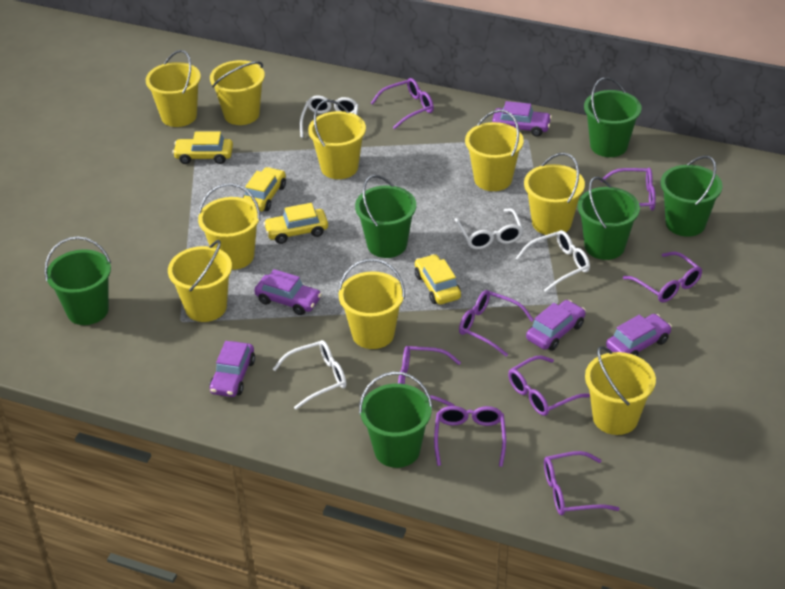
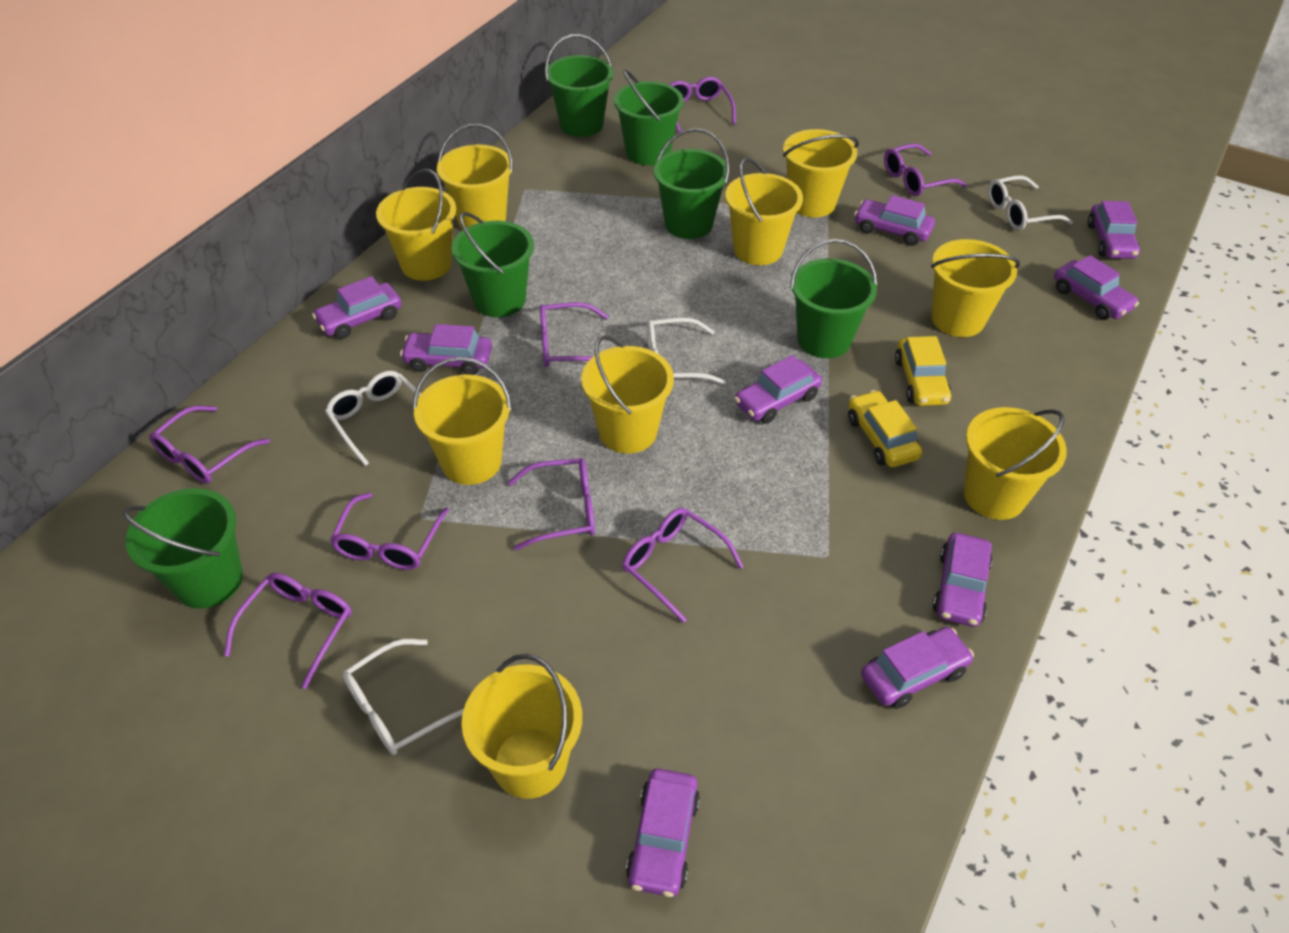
purple car: [209,341,255,397] [254,269,322,315] [492,101,552,137] [526,300,586,351] [606,314,672,356] = 5 -> [312,276,402,339] [400,324,492,375] [626,768,700,897] [734,355,822,424] [854,195,935,246] [861,627,974,709] [932,533,992,627] [1054,255,1139,320] [1087,201,1140,259] = 9
yellow car: [172,131,233,164] [243,167,286,212] [263,203,328,244] [415,254,461,305] = 4 -> [848,390,922,467] [895,336,952,406] = 2

